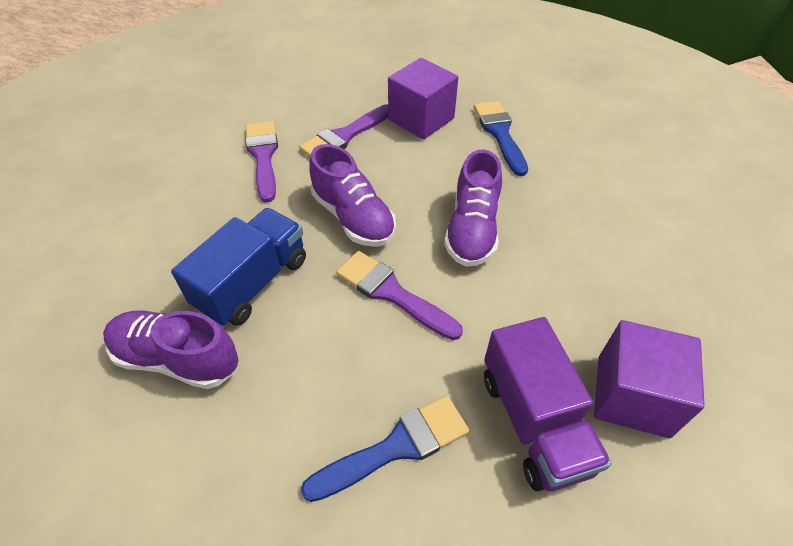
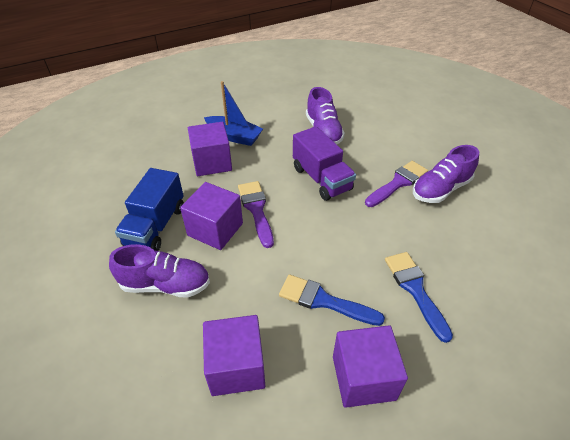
blue boat: none = 0 -> [204,81,263,146] = 1
purple brush: [246,121,278,203] [299,104,388,157] [336,251,463,340] = 3 -> [238,181,274,248] [365,161,428,207] = 2
purple cube: [388,58,458,139] [594,320,705,438] = 2 -> [180,182,243,250] [188,122,232,176] [203,315,265,396] [333,325,408,408] = 4

